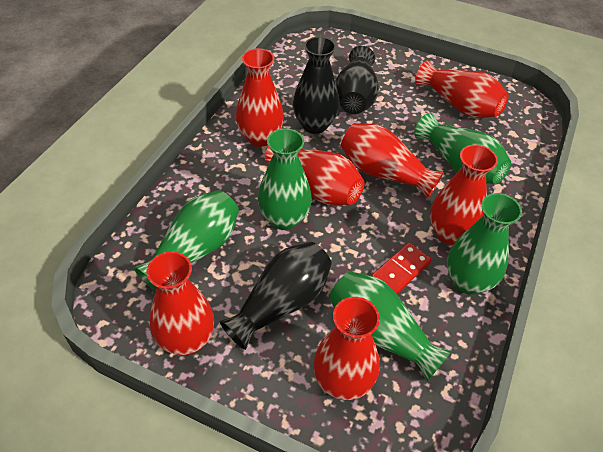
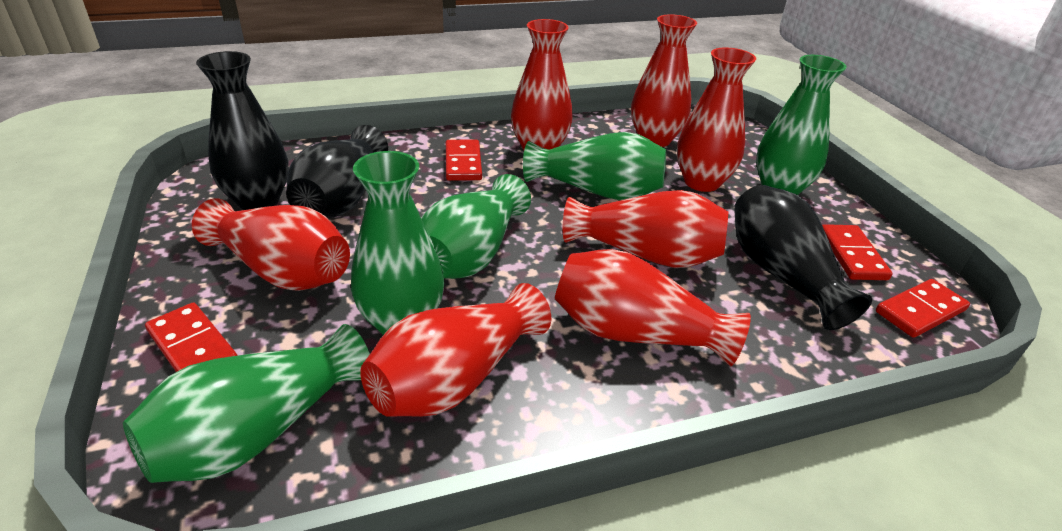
red domino: [371,243,431,294] = 1 -> [145,302,238,372] [446,140,482,181] [822,224,893,280] [876,279,970,338] = 4

